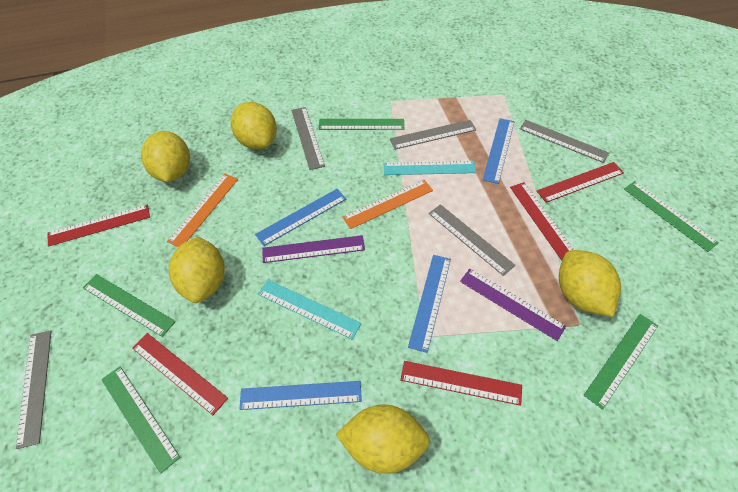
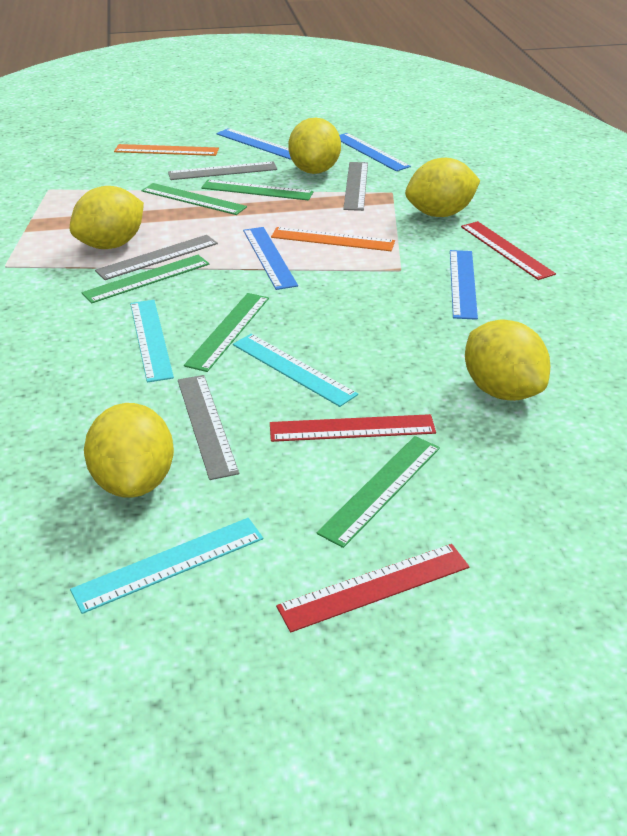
grey ruler: [16,330,51,449] [291,107,325,170] [390,120,476,149] [429,204,515,276] [520,120,609,163] = 5 -> [95,235,218,280] [168,161,277,180] [178,375,239,480] [343,162,368,211] = 4
purple ruler: [262,235,365,263] [460,269,566,341] = 2 -> none = 0
red ruler: [47,205,150,246] [132,333,228,415] [401,361,522,406] [510,182,574,261] [537,162,624,203] = 5 -> [270,414,436,442] [276,544,469,633] [461,221,556,280] = 3
turquoise ruler: [258,280,361,339] [384,161,476,175] = 2 -> [70,518,263,614] [130,300,174,383] [233,334,358,407] = 3

